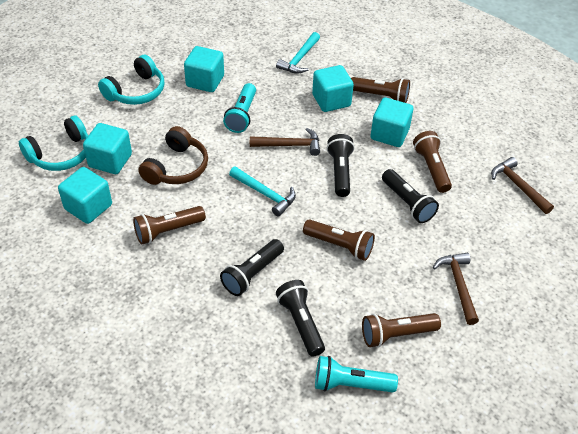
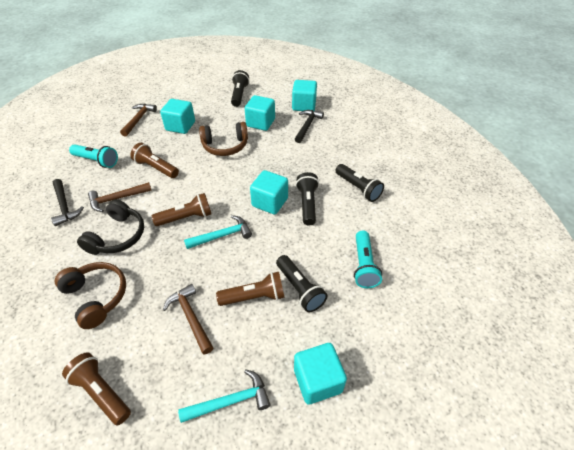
black hammer: none = 0 -> [51,179,84,226] [295,110,324,143] = 2
black headphones: none = 0 -> [77,199,144,255] = 1
brown flashlight: [133,206,206,245] [303,220,375,261] [351,77,410,103] [362,313,441,347] [413,131,452,193] = 5 -> [62,352,131,426] [130,143,179,178] [152,193,211,226] [216,272,285,306] = 4
brown headphones: [138,126,208,185] = 1 -> [55,262,126,329] [199,122,248,156] = 2
turquoise headphones: [19,116,88,171] [98,55,165,105] = 2 -> none = 0

